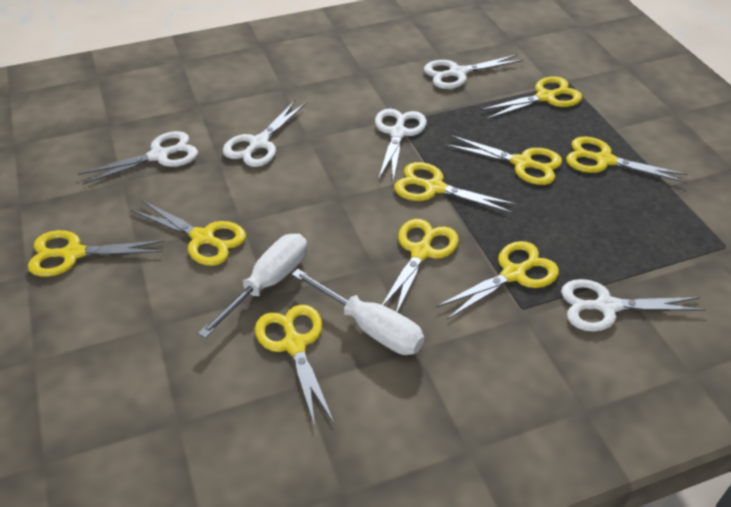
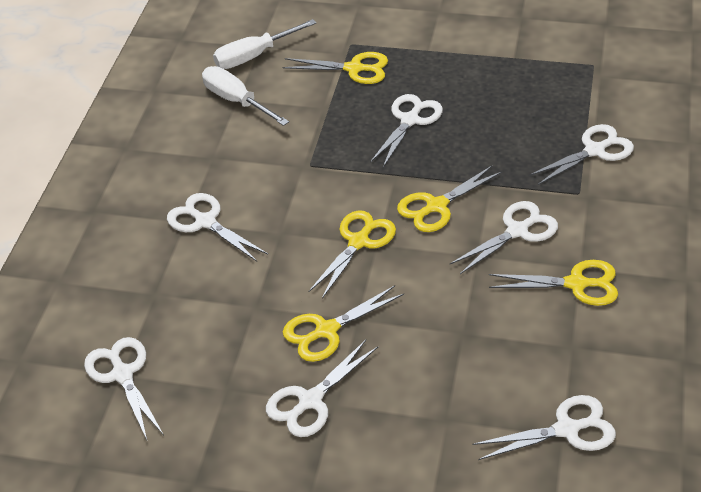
white scissors: [78,131,198,185] [223,100,306,167] [375,109,427,181] [424,55,523,89] [561,279,706,332] = 5 -> [84,337,164,440] [167,193,268,261] [266,340,379,437] [370,94,443,167] [450,201,558,274] [472,395,616,460] [529,124,634,185] = 7
yellow scissors: [28,230,165,277] [131,200,246,266] [255,305,334,426] [382,219,459,313] [394,162,517,213] [436,241,559,319] [446,135,562,185] [480,76,582,119] [566,137,688,183] = 9 -> [283,52,388,84] [283,285,404,362] [308,210,396,299] [397,165,502,232] [489,260,618,306] = 5

